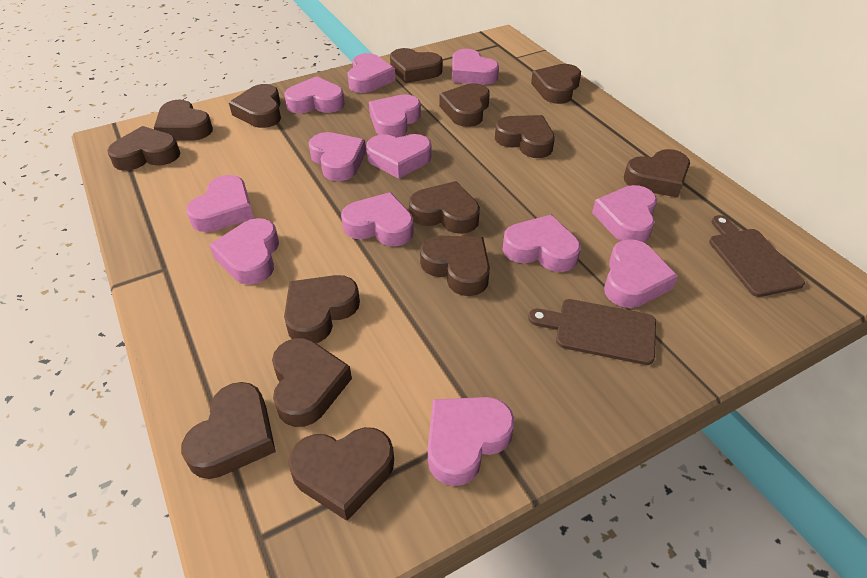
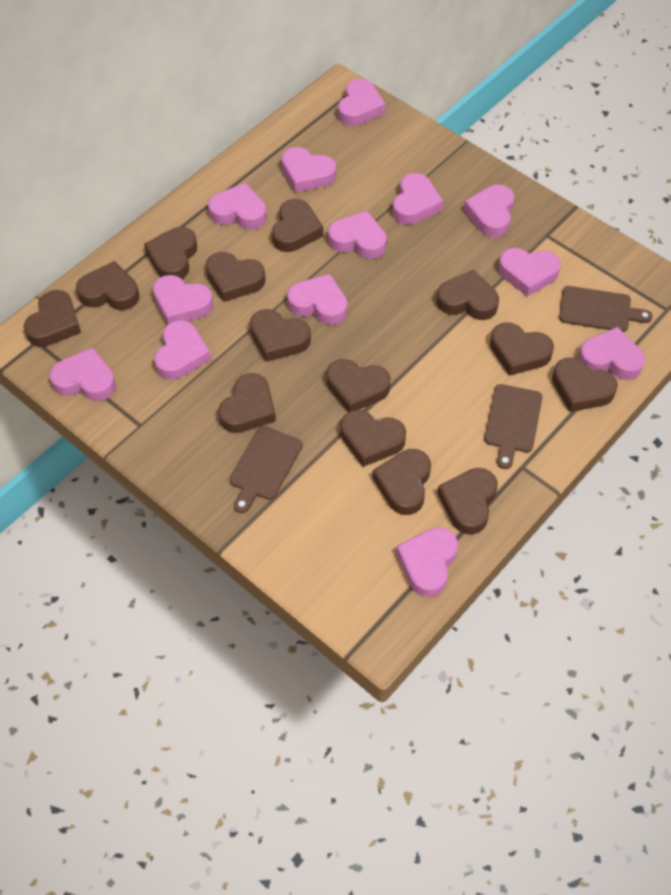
brown cutting board: [528,299,656,365] [709,215,805,297] = 2 -> [229,426,303,513] [484,384,542,469] [559,286,653,332] = 3

